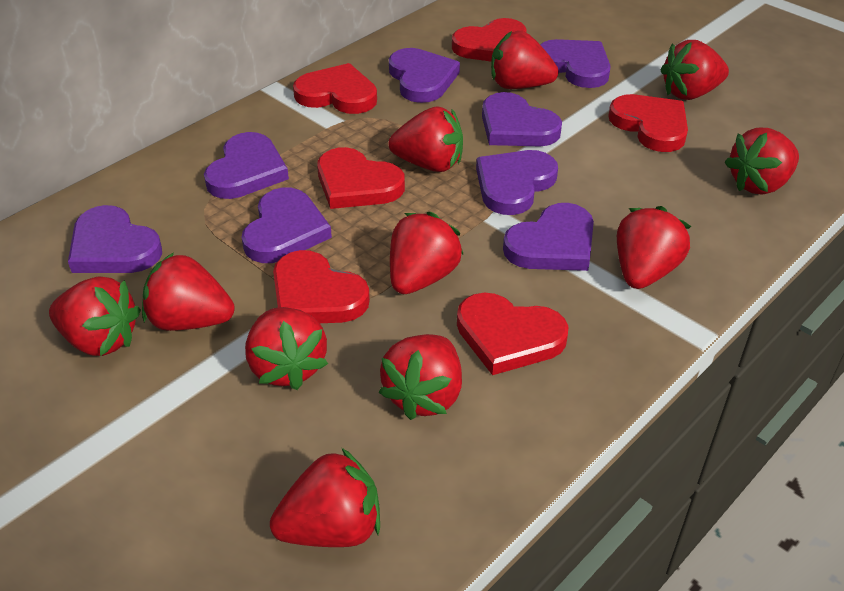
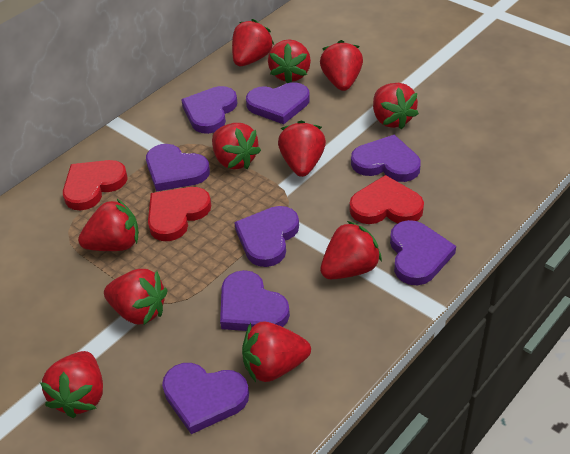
red heart: [273,250,370,323] [293,63,377,114] [317,147,405,209] [452,18,527,62] [457,293,569,375] [608,94,688,152] = 6 -> [63,160,128,211] [148,187,211,241] [350,175,424,224] = 3

